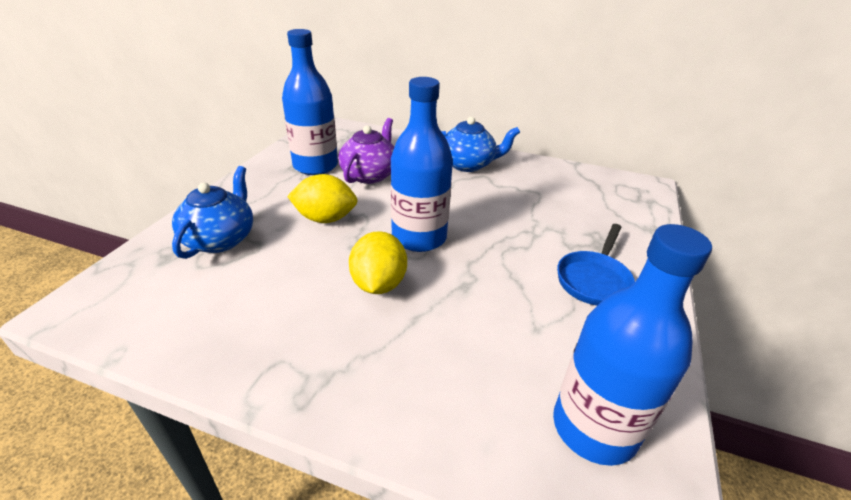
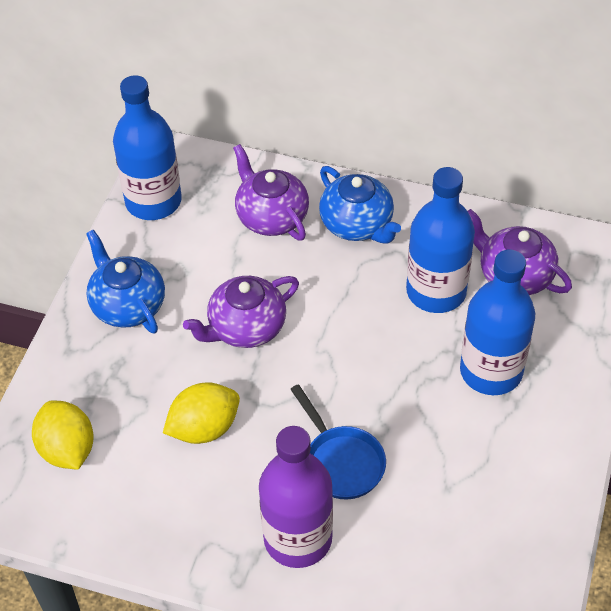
purple bottle: none = 0 -> [259,426,333,568] = 1
purple teapot: [339,118,394,184] = 1 -> [183,276,299,348] [233,144,309,241] [468,209,572,295] = 3

